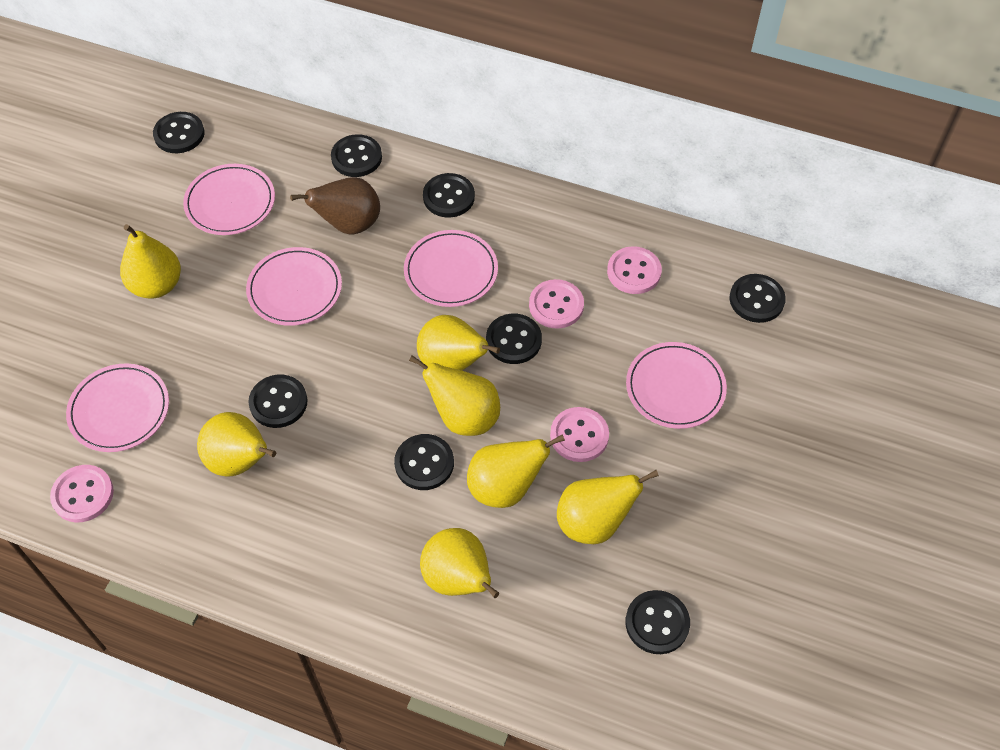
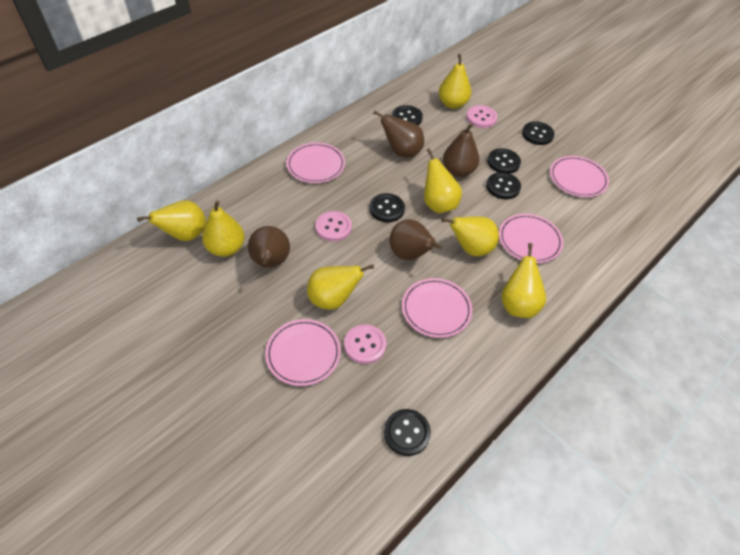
black button: [153,112,205,153] [248,374,307,428] [331,134,382,177] [394,434,454,490] [423,173,475,218] [486,314,542,364] [626,590,690,654] [729,274,786,323] = 8 -> [369,193,405,222] [384,409,431,456] [392,105,423,125] [486,172,521,199] [487,148,521,174] [522,121,554,145] = 6
brown pear: [290,177,380,235] = 1 -> [248,226,290,268] [373,110,424,157] [389,219,442,260] [443,123,479,177] = 4
pink button: [50,465,114,523] [529,279,584,329] [550,407,609,462] [607,246,662,294] = 4 -> [315,211,352,241] [344,324,387,364] [466,105,498,128] = 3

